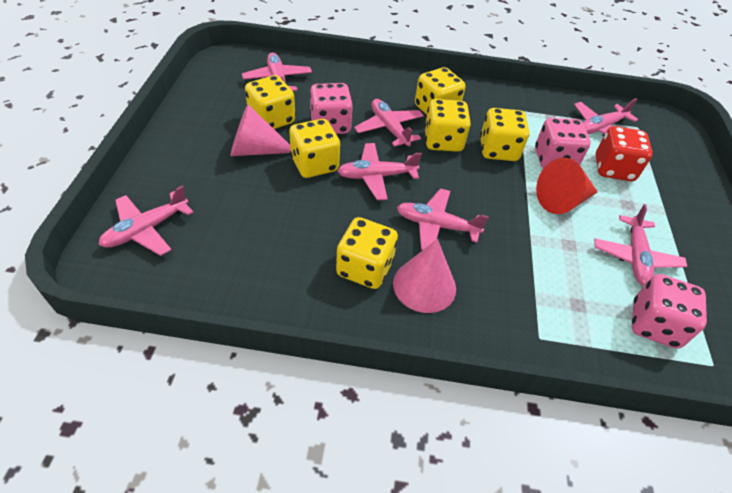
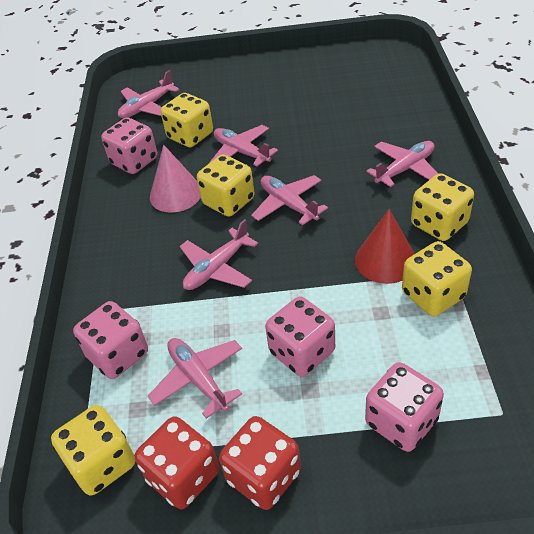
pink cone: [230,105,290,156] [393,239,456,313] = 2 -> [150,145,201,213] = 1
pink dice: [309,83,353,134] [535,118,591,168] [632,274,707,349] = 3 -> [73,301,148,379] [101,117,158,174] [265,297,335,377] [365,362,444,452] = 4
pink plane: [99,185,193,256] [242,52,312,91] [338,143,422,200] [354,99,424,147] [397,188,489,250] [574,98,638,137] [594,204,687,286] = 7 -> [118,70,179,118] [148,338,242,419] [180,219,258,290] [209,125,278,167] [251,175,328,226] [366,141,438,187] = 6
red dice: [595,126,653,181] = 1 -> [135,416,219,509] [219,416,301,510] = 2
yellow dice: [245,75,295,129] [289,119,340,178] [336,217,398,289] [415,67,465,115] [424,99,471,152] [480,108,530,161] = 6 -> [51,405,135,496] [161,93,213,147] [197,154,255,217] [402,241,472,316] [411,173,474,241] = 5

